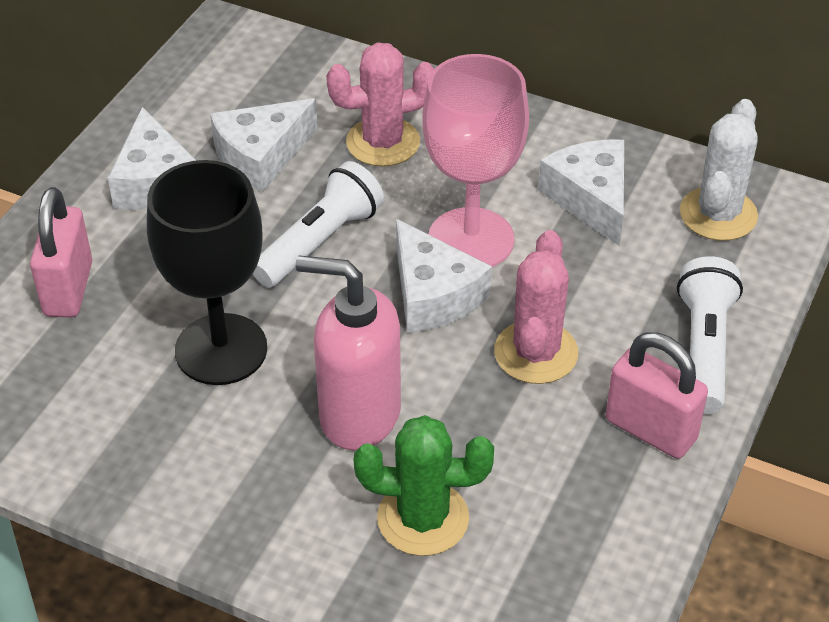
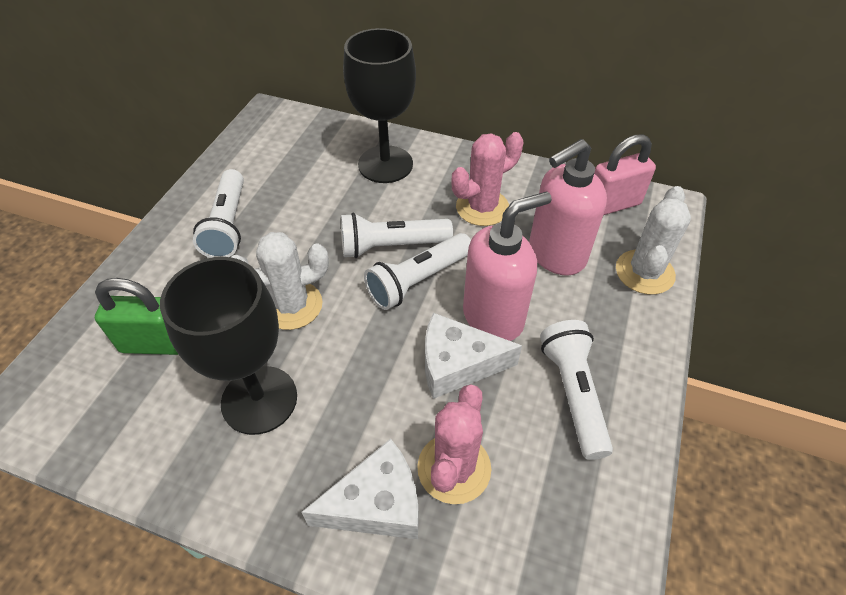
black goblet: [147,160,267,385] = 1 -> [160,257,297,435] [343,28,416,183] = 2
green cactus: [354,415,494,556] = 1 -> none = 0
green padlock: none = 0 -> [95,278,179,355] = 1
pink goblet: [422,54,529,267] = 1 -> none = 0
pink padlock: [30,187,92,317] [606,333,708,459] = 2 -> [594,134,656,215] = 1
pink soap dispenser: [296,256,401,450] = 1 -> [463,191,552,341] [529,139,607,276] = 2
white cactus: [680,99,758,241] = 1 -> [231,232,329,330] [616,186,691,295] = 2
white cheese: [108,107,197,210] [210,98,318,192] [396,219,492,333] [538,140,624,246] = 4 -> [301,438,419,539] [425,313,522,399] = 2
white flashlight: [253,161,384,287] [677,256,743,414] = 2 -> [193,169,244,258] [341,213,453,258] [364,233,471,310] [540,320,613,460] = 4

